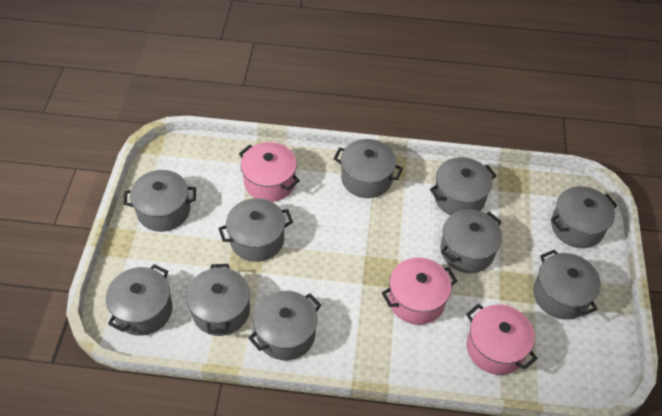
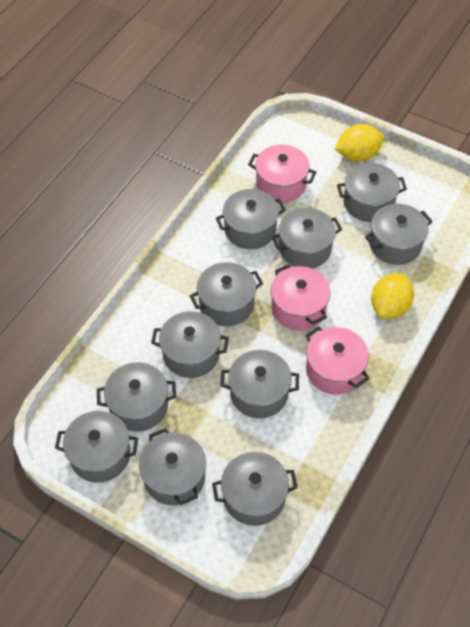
grey pot: [106,264,173,336] [123,170,196,232] [186,264,250,336] [218,198,293,262] [248,291,321,360] [334,139,403,198] [430,157,497,215] [440,209,502,273] [533,250,601,320] [551,186,618,248] = 10 -> [55,411,138,482] [97,362,176,431] [139,428,206,506] [151,311,229,378] [190,262,263,326] [212,452,298,526] [216,189,286,249] [220,350,299,418] [271,208,342,268] [337,163,407,222] [365,204,433,265] = 11
yellow lemon: none = 0 -> [335,124,384,161] [371,273,414,319] = 2

